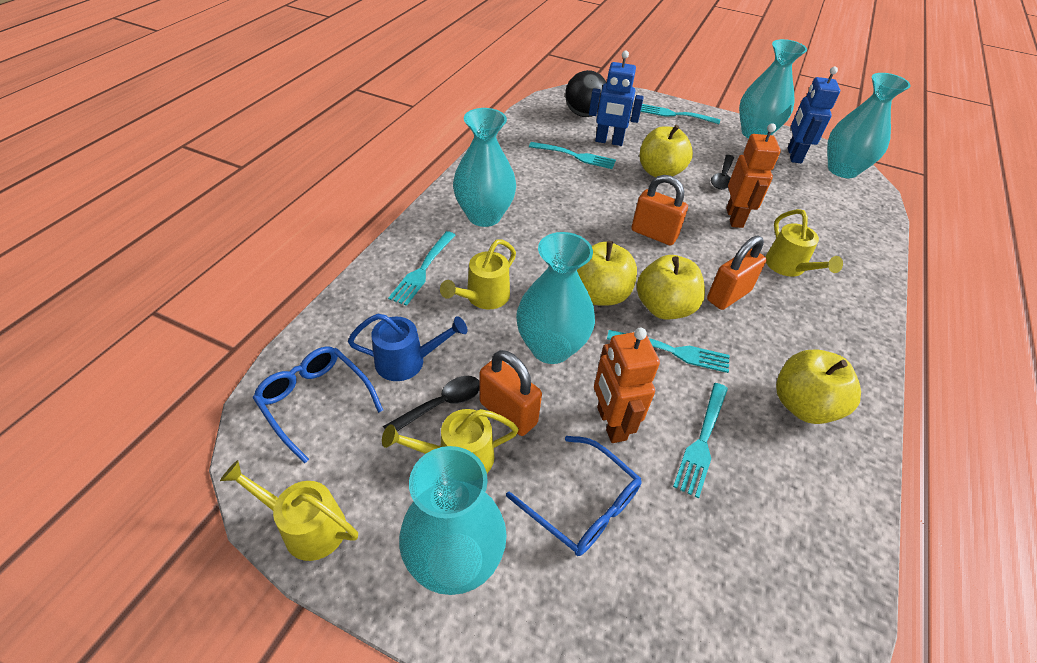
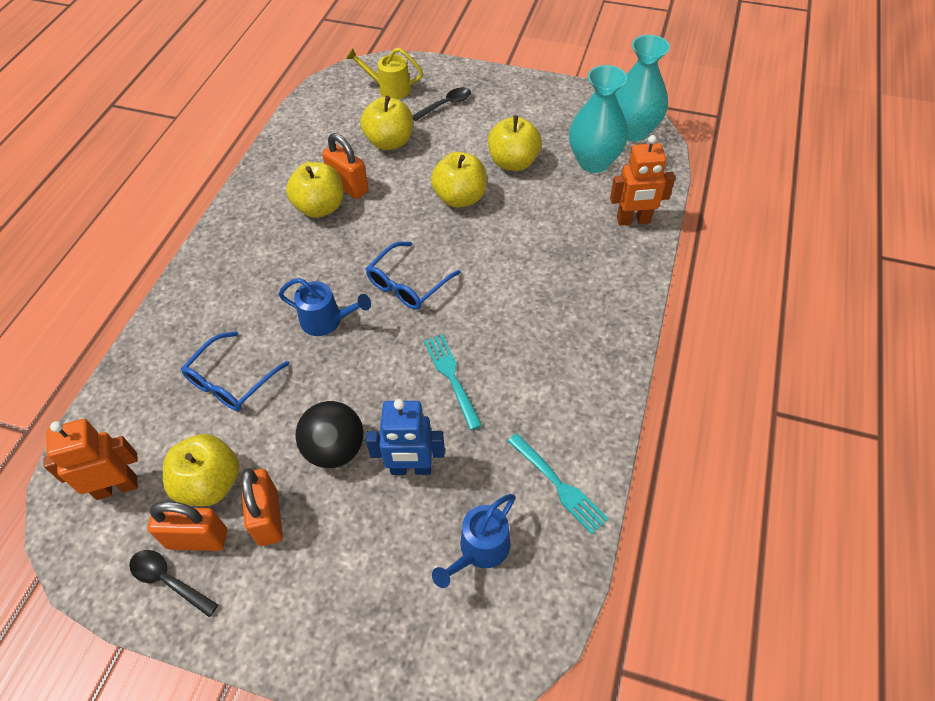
blue robot: [589,50,644,146] [788,67,840,163] = 2 -> [366,399,445,475] = 1
blue watering can: [348,314,468,381] = 1 -> [278,278,371,336] [432,494,515,588] = 2
turquoise fork: [388,231,456,306] [529,142,616,169] [607,330,730,373] [641,104,720,124] [673,383,728,498] = 5 -> [424,334,482,430] [508,433,609,534] = 2
turquoise vase: [399,446,507,595] [453,108,516,227] [516,232,595,364] [739,39,807,138] [827,73,911,178] = 5 -> [569,65,628,173] [615,35,670,142] = 2
yellow apple: [577,241,637,306] [637,255,705,319] [640,125,693,177] [776,349,861,424] = 4 -> [163,434,239,506] [286,162,343,218] [360,96,413,150] [431,152,487,208] [488,115,542,171] = 5
yellow watering can: [220,460,358,561] [382,409,519,473] [440,239,516,309] [766,209,843,277] = 4 -> [346,48,423,99] = 1

